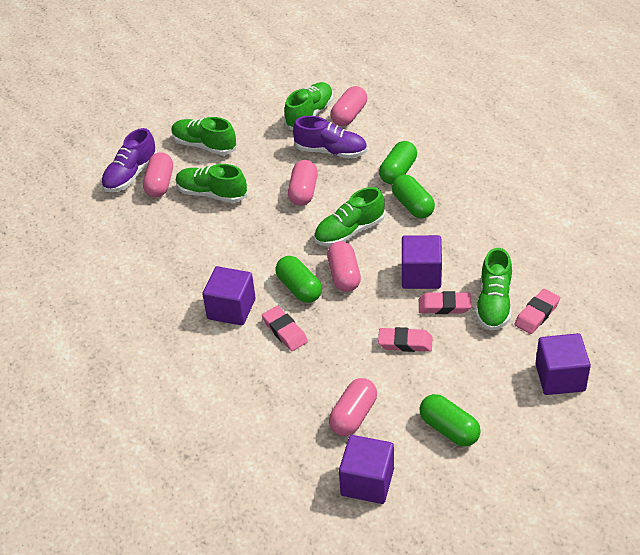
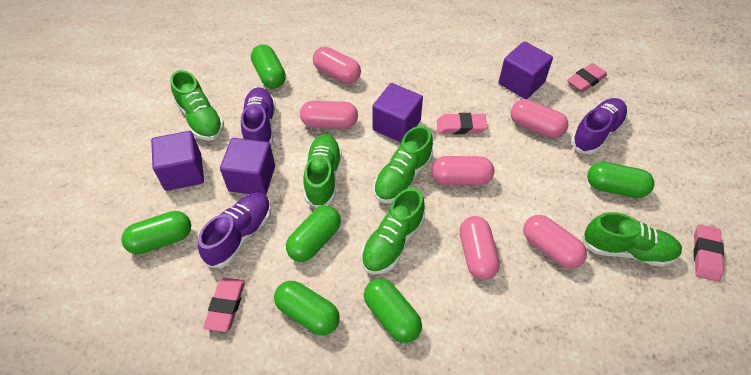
green capsule: [275,256,322,303] [379,141,417,184] [392,175,435,219] [419,394,481,447] = 4 -> [121,211,191,254] [251,44,286,89] [274,281,340,335] [286,206,341,262] [364,278,422,343] [587,162,654,198] = 6
pink capsule: [143,152,173,197] [288,160,318,206] [327,241,361,292] [329,378,377,436] [330,86,367,126] = 5 -> [300,101,358,129] [313,47,361,84] [432,156,495,185] [460,216,500,280] [511,99,568,138] [523,215,587,269] = 6
purple shoe: [101,128,157,192] [293,116,367,158] = 2 -> [198,192,271,268] [241,87,276,146] [571,98,628,155] = 3

